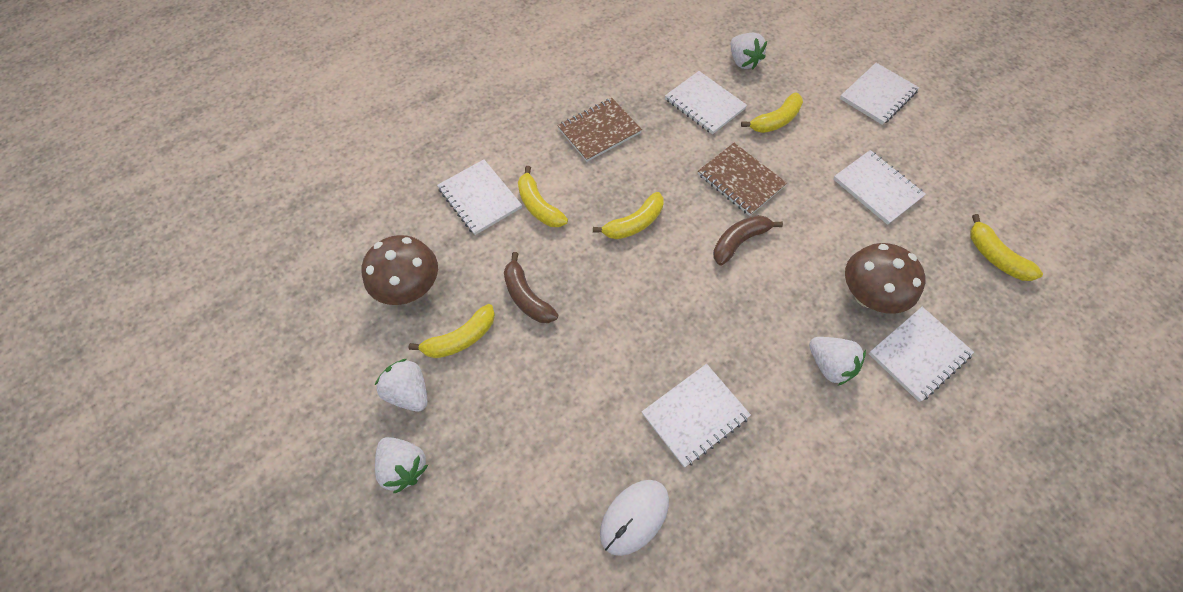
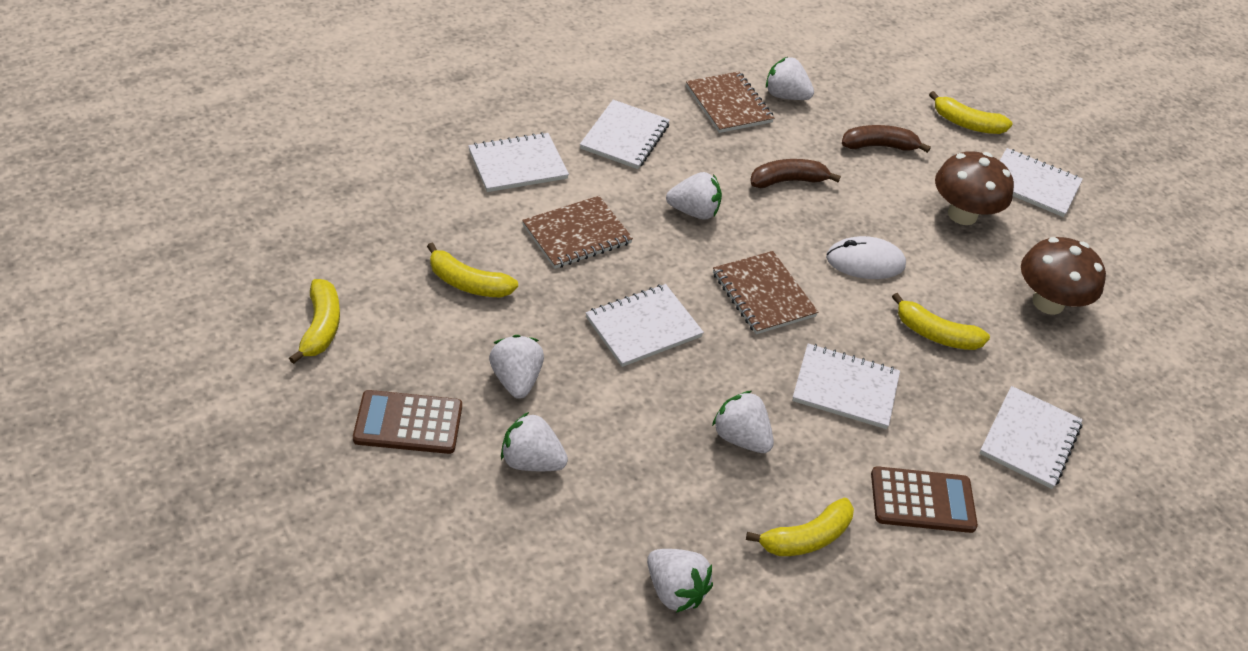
brown calculator: none = 0 -> [353,390,462,454] [871,466,978,533] = 2
brown notebook: [558,98,642,162] [698,143,787,216] = 2 -> [522,196,633,269] [686,72,774,133] [713,251,818,334] = 3
white strawberry: [374,359,428,412] [375,437,428,494] [731,33,767,69] [809,337,866,385] = 4 -> [489,335,544,399] [501,412,568,471] [647,549,713,613] [666,172,722,220] [712,391,774,453] [766,57,814,100] = 6

